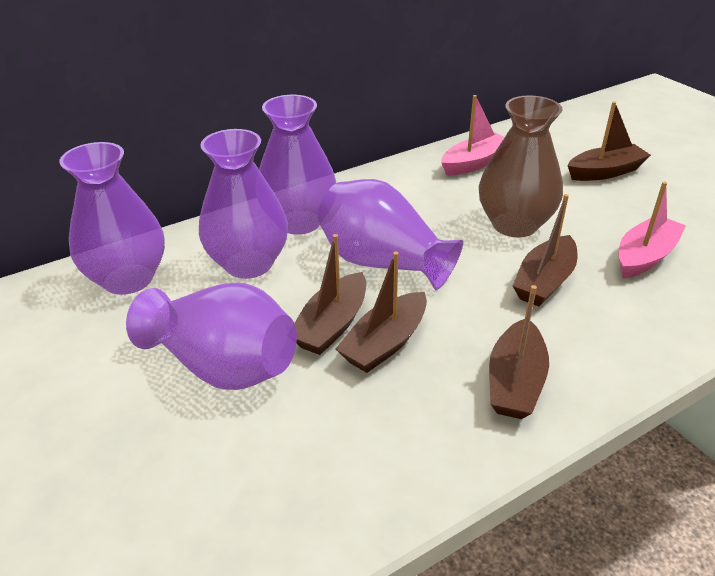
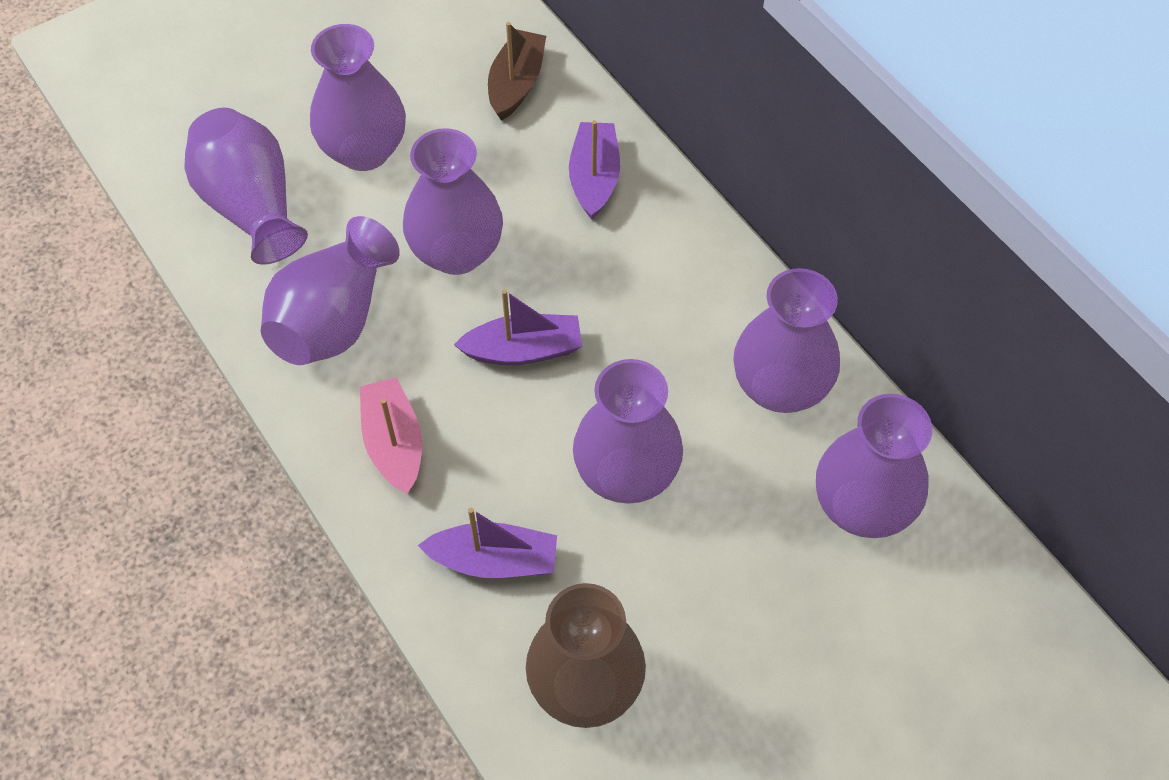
brown boat: [294,234,366,355] [336,251,427,373] [489,285,549,419] [513,194,578,307] [568,101,651,181] = 5 -> [488,22,546,121] = 1
pink boat: [441,95,505,176] [618,182,686,278] = 2 -> [360,377,422,494] = 1
purple boat: none = 0 -> [418,508,557,578] [454,289,582,365] [569,120,620,220] = 3
purple vase: [59,142,165,295] [126,282,297,390] [199,129,288,279] [259,95,336,235] [318,179,463,290] = 5 -> [184,108,308,265] [261,216,400,365] [310,24,406,171] [403,128,503,275] [573,359,683,504] [733,268,840,413] [816,394,932,538] = 7

